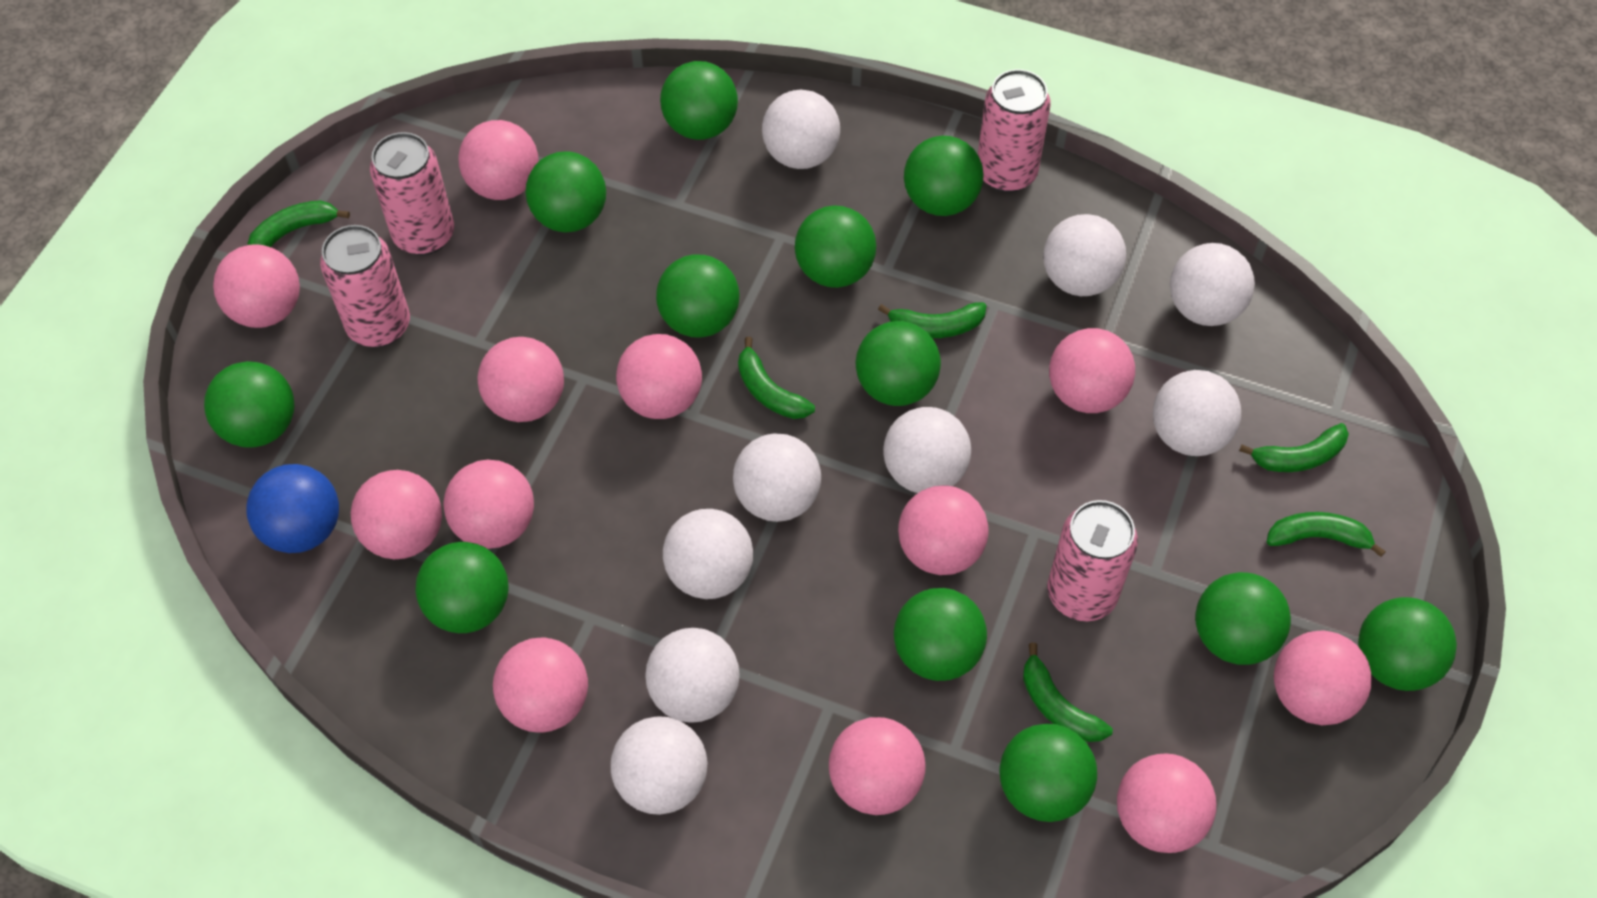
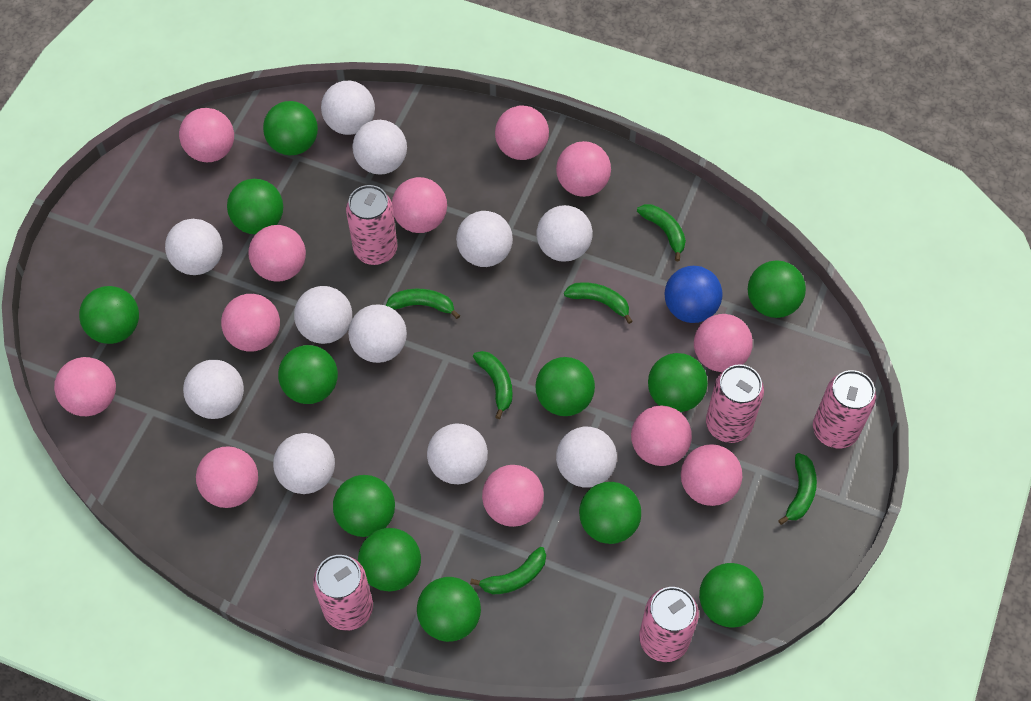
pink can: [320,225,410,347] [370,132,454,255] [978,69,1051,192] [1048,500,1138,621] = 4 -> [313,555,373,631] [346,185,398,265] [639,587,699,662] [706,364,764,443] [813,370,876,448] = 5
white ball: [611,716,707,815] [645,628,740,723] [663,509,753,599] [733,433,821,522] [762,90,840,169] [883,407,971,493] [1043,214,1126,296] [1153,370,1241,456] [1170,243,1255,326] = 9 -> [165,219,223,275] [183,360,244,419] [273,433,335,494] [294,286,352,344] [321,81,375,135] [348,304,407,363] [352,120,407,175] [427,423,488,484] [456,211,513,267] [536,205,593,262] [556,427,617,487] = 11

